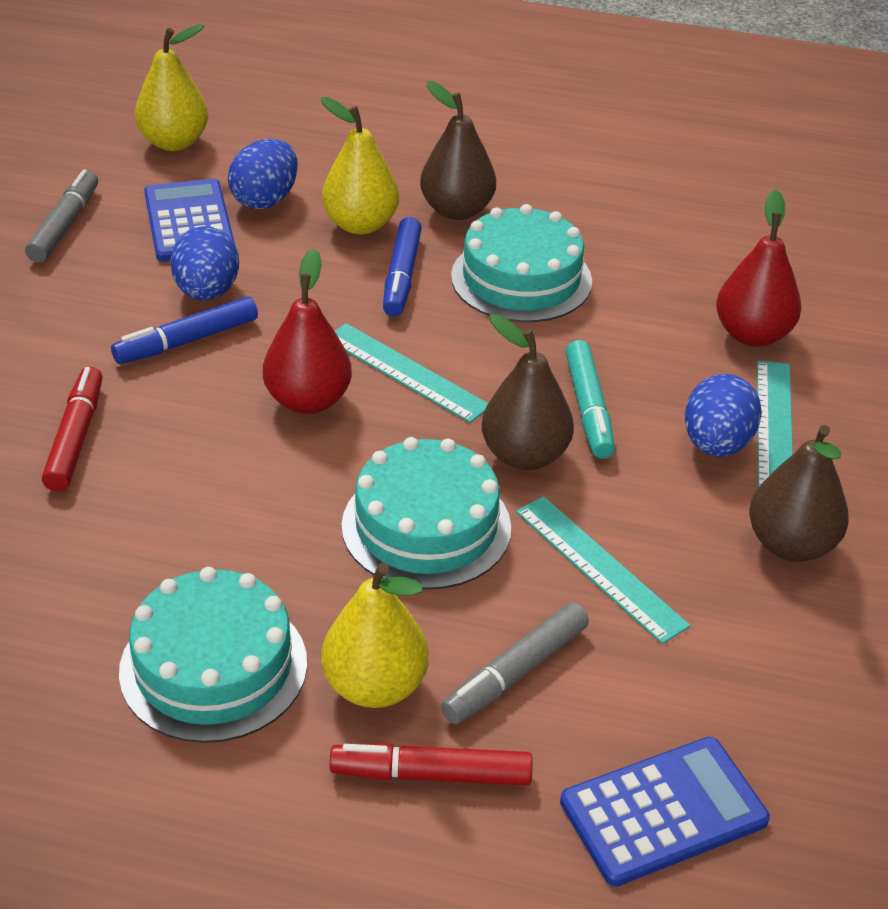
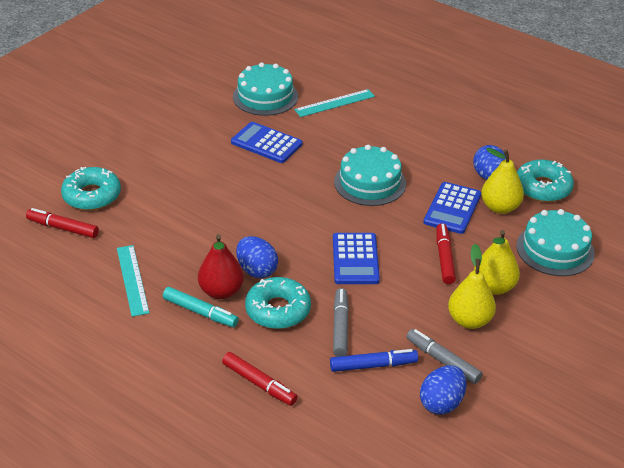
blue calculator: [144,179,235,262] [560,737,770,887] = 2 -> [231,122,302,163] [333,233,380,284] [423,182,481,234] = 3
blue marker: [111,297,258,364] [383,217,422,317] = 2 -> [330,349,418,372] = 1
brown pear: [420,81,496,220] [482,314,574,470] [749,425,849,562] = 3 -> none = 0
red marker: [42,367,103,491] [330,743,533,785] = 2 -> [26,208,99,238] [222,352,298,406] [436,223,456,284] = 3
red pear: [263,248,352,414] [716,189,801,347] = 2 -> [198,234,244,299] = 1
turquoise donut: none = 0 -> [61,167,121,210] [245,277,311,329] [517,159,574,202] = 3
turquoise ruler: [335,323,488,423] [516,496,690,644] [757,360,793,488] = 3 -> [117,245,149,317] [294,89,375,117] = 2

